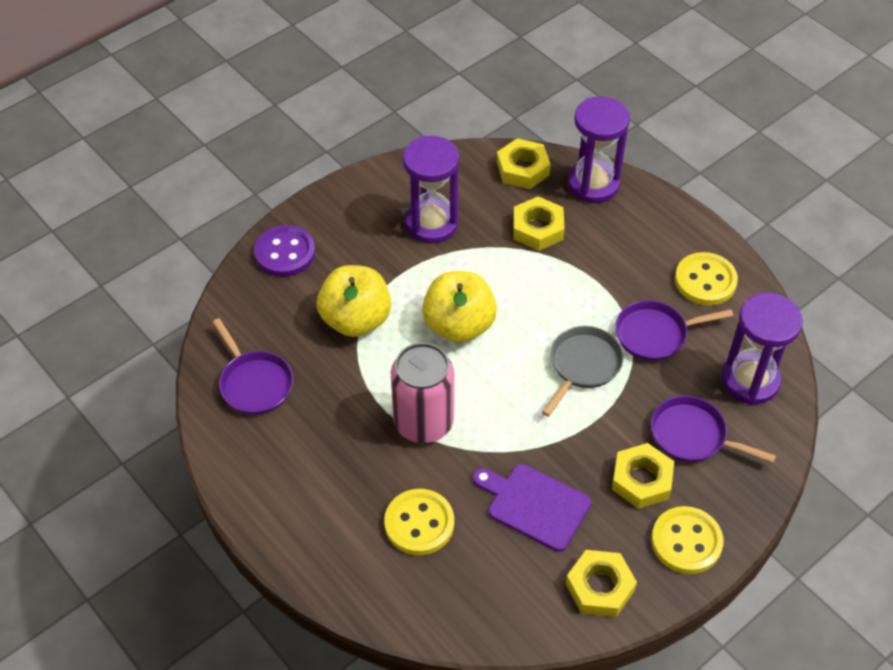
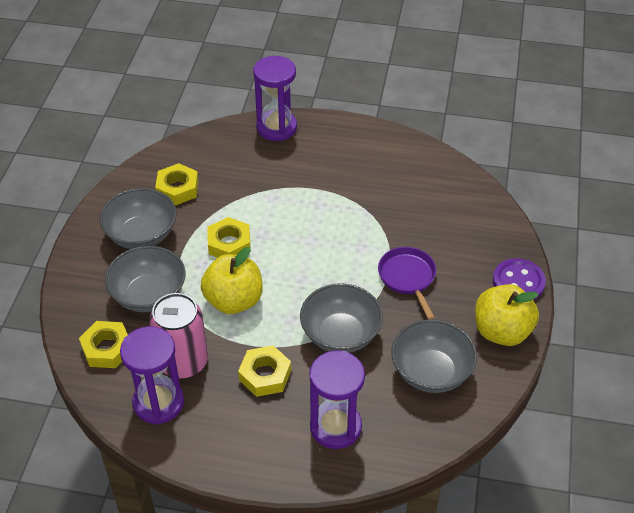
grey bowl: none = 0 -> [100,188,177,249] [105,246,186,312] [300,283,383,353] [391,319,477,393] = 4
grey pan: [542,326,624,416] = 1 -> none = 0
purple cutting board: [473,464,591,552] = 1 -> none = 0
purple pan: [212,318,293,415] [615,300,733,361] [651,396,776,463] = 3 -> [378,247,436,319] = 1
yellow button: [384,489,454,555] [651,506,723,574] [675,252,738,305] = 3 -> none = 0

